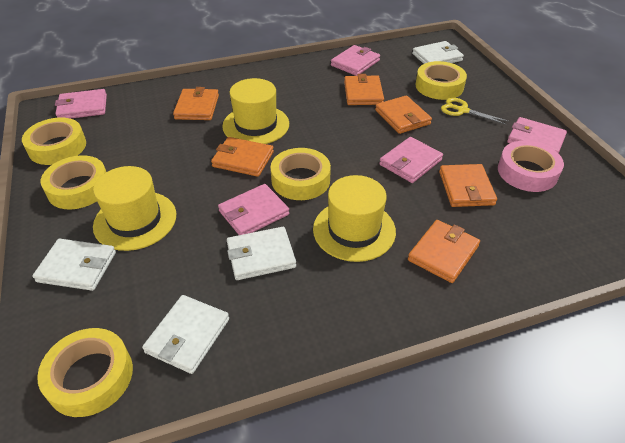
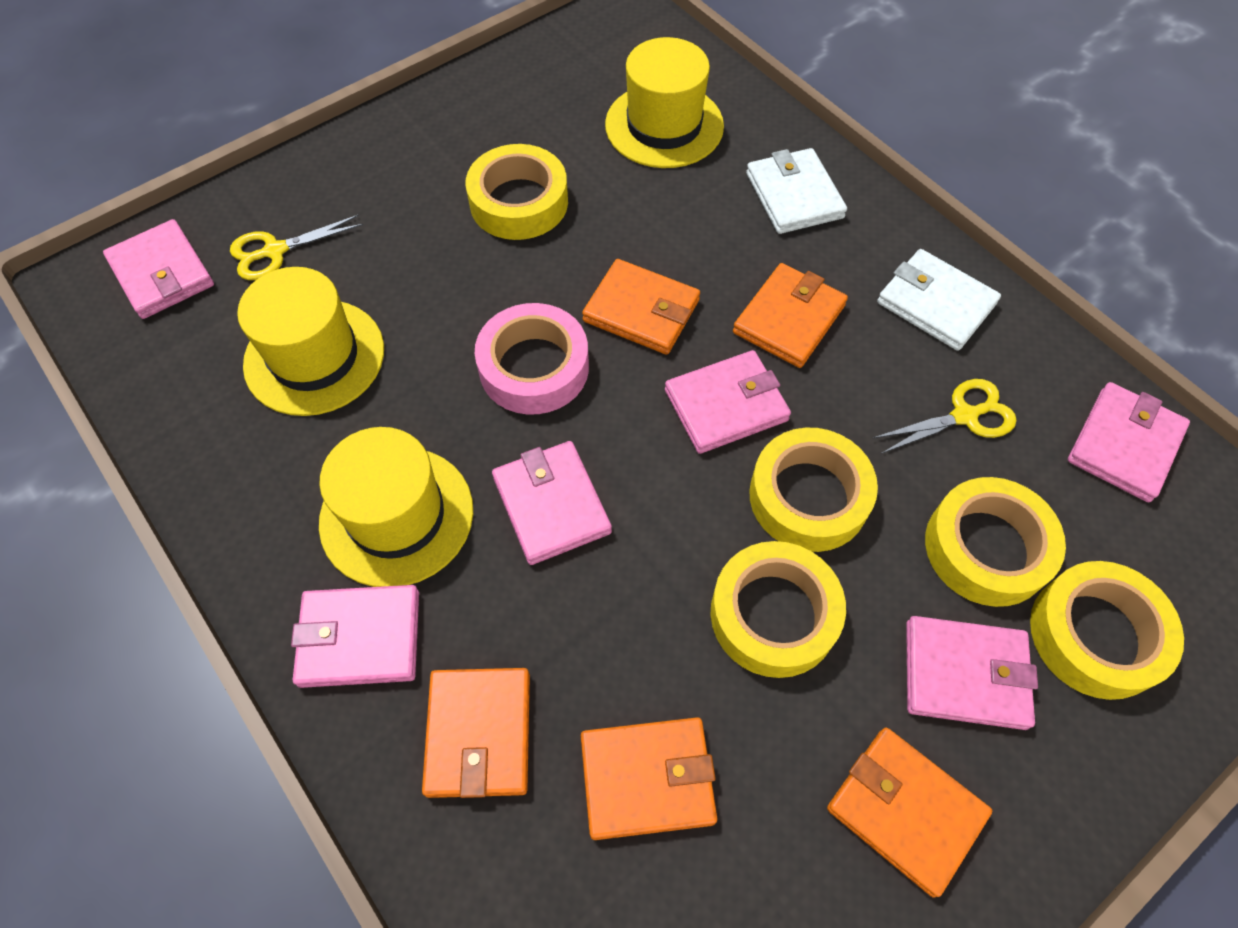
orange wallet: [173,87,219,120] [211,137,274,177] [344,74,384,105] [375,95,432,134] [408,220,480,283] [439,164,497,207] = 6 -> [422,668,530,798] [581,717,717,840] [582,259,700,355] [733,263,848,368] [827,728,992,898] = 5
pink wallet: [55,89,107,119] [218,184,289,235] [331,45,380,76] [379,137,443,183] [507,117,567,153] = 5 -> [103,219,214,319] [291,585,419,688] [492,441,612,565] [665,350,791,454] [906,616,1038,730] [1068,382,1190,502] = 6
white wallet: [33,239,116,291] [142,295,229,374] [227,227,296,280] [412,41,464,64] = 4 -> [746,148,847,234] [877,249,1001,351] = 2
yellow scissors: [441,98,508,125] = 1 -> [230,214,363,280] [873,379,1017,454] = 2

